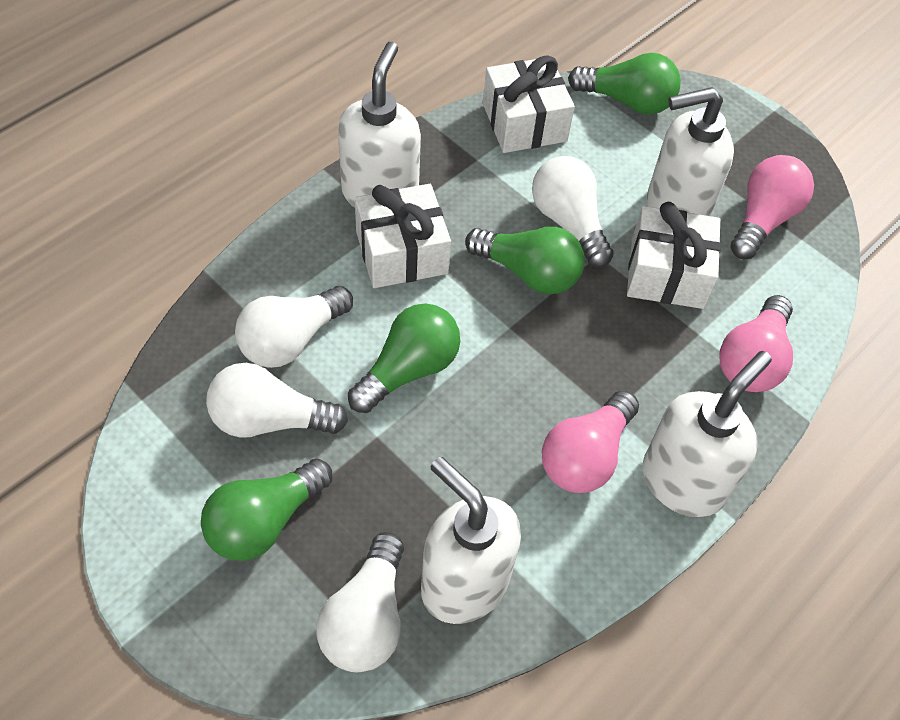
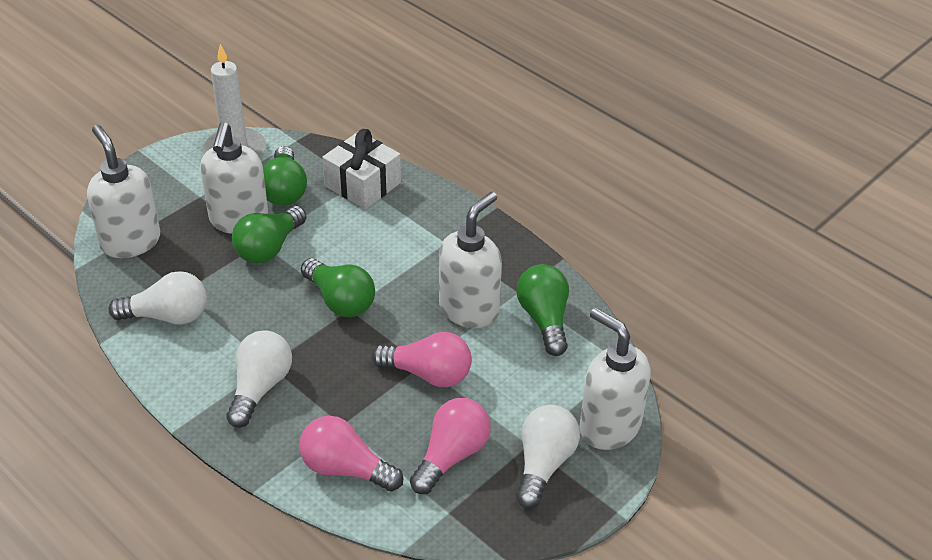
white candle: none = 0 -> [203,44,266,157] = 1
white gift: [355,184,451,288] [483,55,575,153] [627,202,721,309] = 3 -> [322,129,401,209] = 1
white light bulb: [206,363,348,438] [235,286,353,368] [316,532,404,672] [532,156,614,268] = 4 -> [108,271,207,325] [226,330,292,428] [516,405,580,509] = 3

